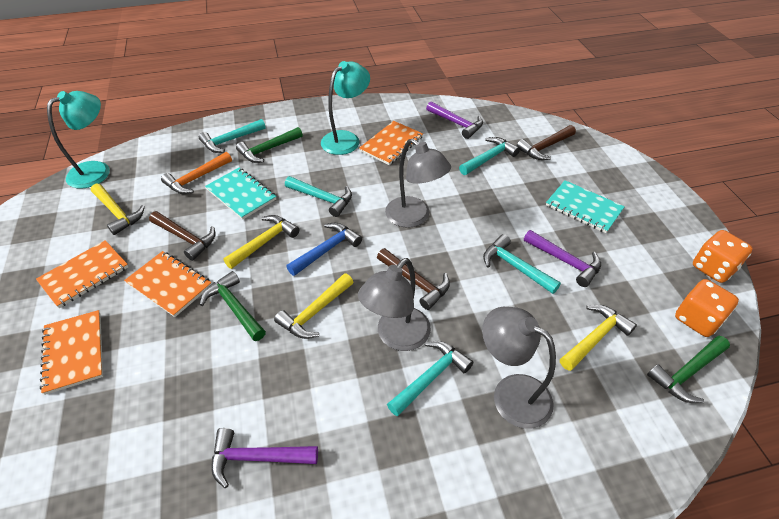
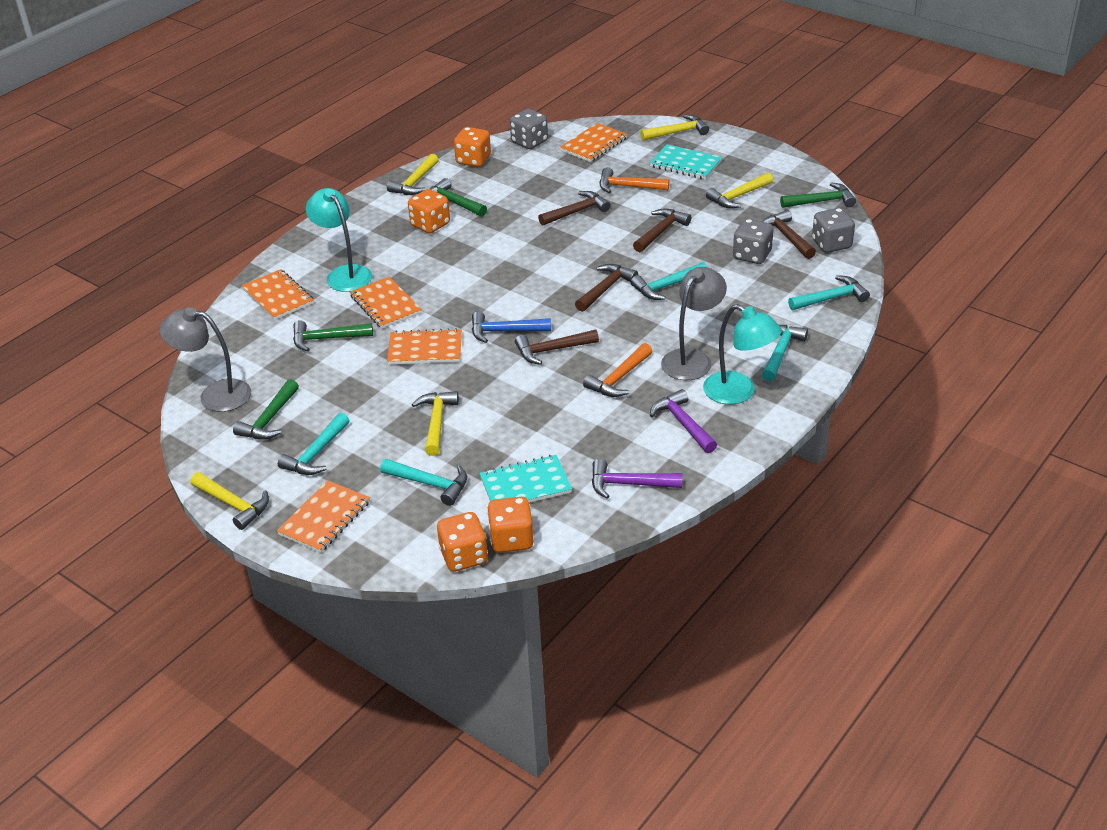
brown hammer: [149,211,216,261] [377,248,450,310] [516,125,576,160] = 3 -> [515,330,599,365] [538,191,611,226] [575,264,638,312] [633,209,692,252] [761,210,816,259] = 5
green hammer: [200,271,266,341] [236,127,303,163] [647,336,730,403] = 3 -> [233,379,299,440] [293,320,373,352] [430,178,487,216] [780,182,856,208] = 4
grey dice: none = 0 -> [510,109,548,149] [733,219,774,264] [812,208,855,253] = 3
grey lamp: [358,258,431,351] [385,139,451,228] [482,307,556,429] = 3 -> [159,307,251,412] [661,267,727,380] = 2
orange dice: [675,279,739,337] [693,230,753,283] = 2 -> [408,189,450,233] [437,512,488,572] [454,127,491,167] [487,497,534,553] = 4
orange hammer: [161,152,232,194] = 1 -> [583,343,653,397] [600,167,669,193] = 2
orange notebook: [36,240,128,308] [40,310,103,395] [124,251,212,317] [359,121,423,165] = 4 -> [242,269,314,320] [277,480,370,553] [350,277,422,329] [387,328,462,365] [560,123,628,162] = 5
purple hammer: [211,428,318,488] [426,101,483,139] [524,230,601,287] = 3 -> [592,459,682,499] [650,389,717,453] = 2
yellow hammer: [91,184,145,235] [223,215,299,269] [274,273,353,339] [560,305,637,371] = 4 -> [190,472,269,530] [387,154,439,195] [411,391,459,456] [640,115,709,141] [706,172,773,208] = 5

